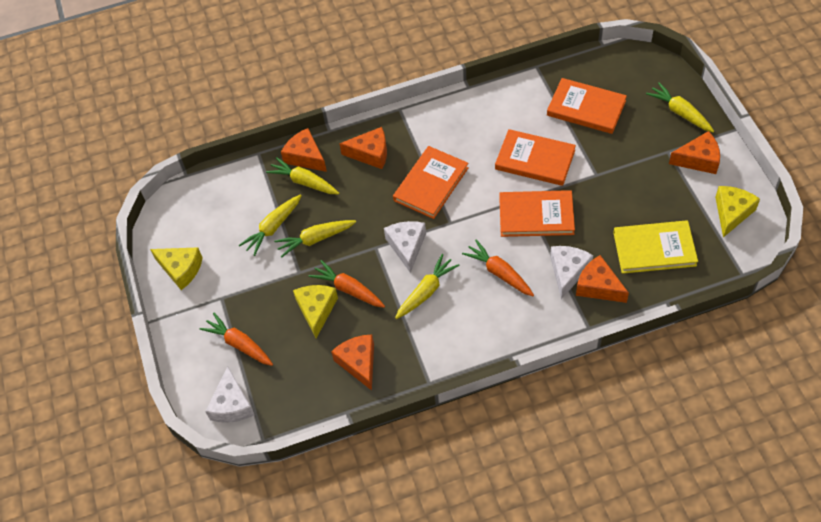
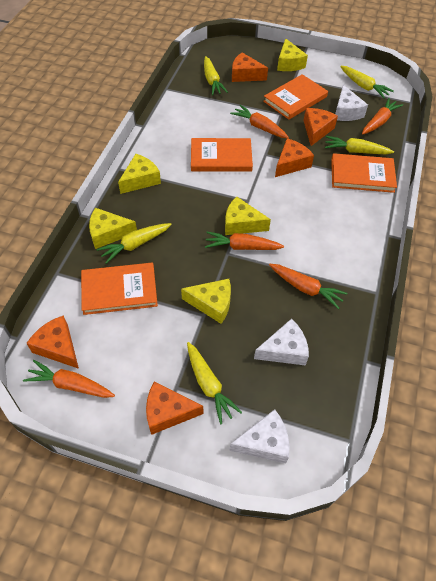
orange carrot: [200,313,273,366] [309,260,385,308] [462,240,534,296] = 3 -> [23,360,115,398] [205,232,284,250] [230,105,289,138] [269,264,347,309] [362,98,403,135] = 5
yellow book: [613,220,698,274] = 1 -> none = 0
yellow cheese: [150,247,203,290] [293,285,338,338] [715,186,760,237] = 3 -> [89,208,137,249] [118,154,161,194] [181,279,231,324] [225,196,271,235] [277,38,308,71] = 5

